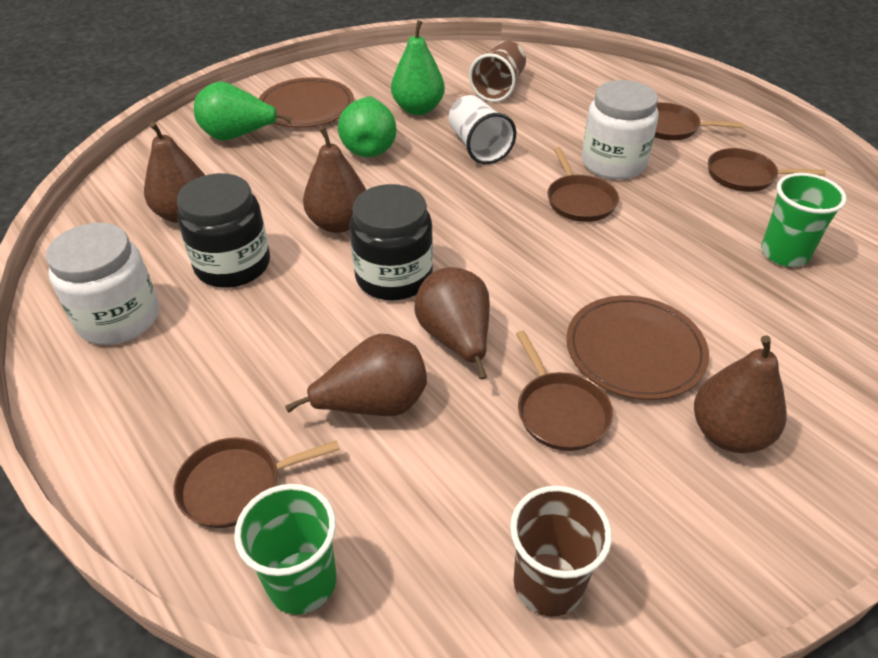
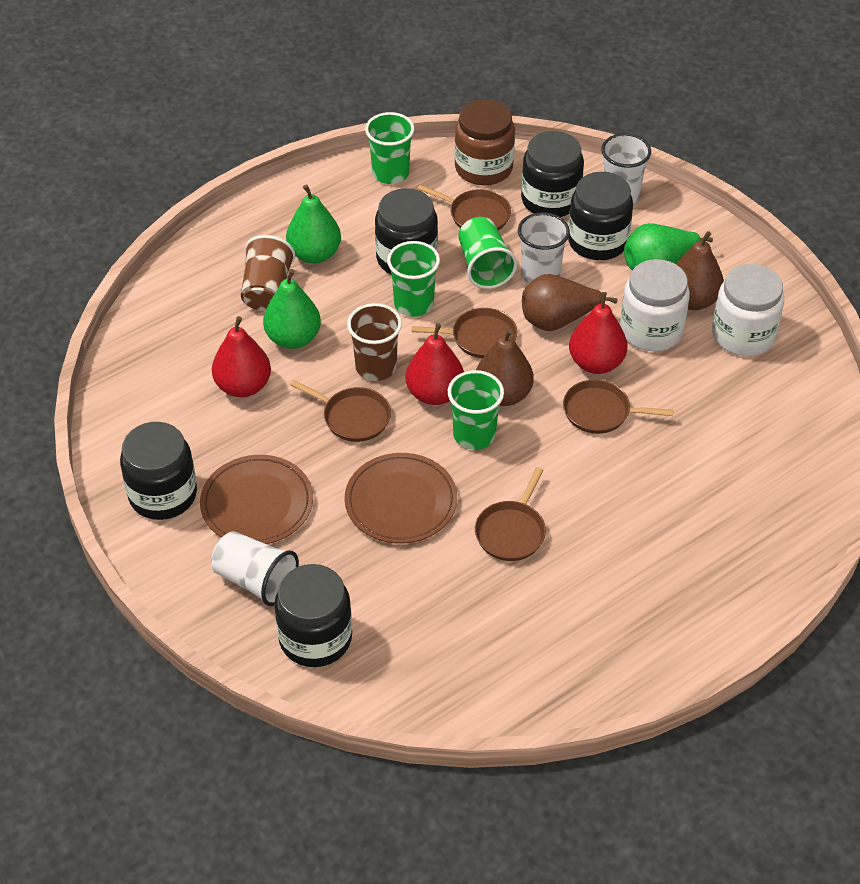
black jar: [177,173,270,288] [350,184,433,301] = 2 -> [120,422,197,520] [274,564,352,667] [375,188,438,274] [521,131,584,217] [568,172,633,260] = 5
brown jar: none = 0 -> [455,99,515,186] = 1
brown pear: [144,122,205,223] [285,334,427,416] [303,127,366,233] [414,267,490,379] [694,335,787,453] = 5 -> [476,329,534,406] [522,274,618,331] [676,231,724,310] = 3
green cup: [234,484,337,614] [761,173,847,267] = 2 -> [365,112,414,184] [387,241,440,317] [448,370,504,450] [458,217,517,289] = 4
red pear: none = 0 -> [212,316,271,397] [405,323,464,405] [569,292,627,374] = 3
white cup: [449,95,516,164] = 1 -> [211,531,299,606] [518,212,570,284] [601,133,651,203] = 3

